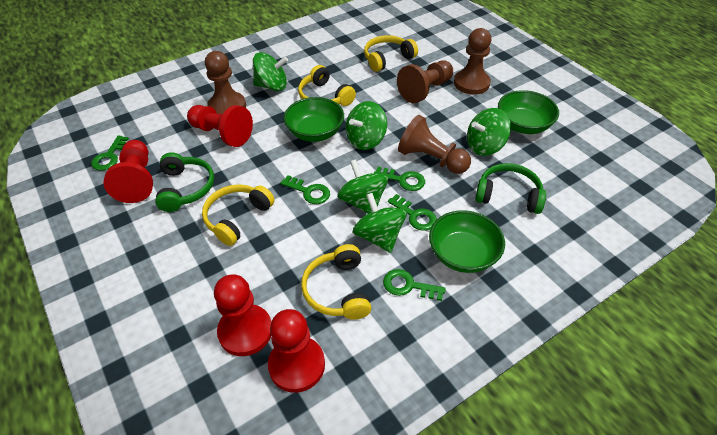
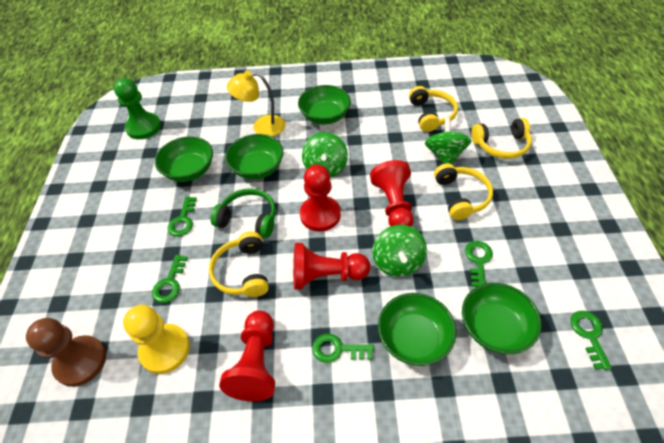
brown pawn: [205,51,246,114] [397,60,453,103] [398,115,471,174] [454,28,491,95] = 4 -> [26,318,106,387] = 1
green bowl: [284,97,344,142] [429,210,505,273] [498,90,559,134] = 3 -> [155,136,213,182] [225,134,283,179] [298,85,351,124] [378,293,456,366] [462,283,542,354] = 5
green headphones: [155,152,214,212] [475,163,546,214] = 2 -> [210,188,276,238] = 1
green pawn: none = 0 -> [114,78,161,139] = 1
green spinning top: [253,52,288,91] [337,159,388,214] [346,101,387,150] [353,193,407,253] [467,108,511,156] = 5 -> [302,132,348,178] [372,225,427,277] [425,117,472,164] = 3
yellow lamp: none = 0 -> [227,71,286,136] = 1
yellow pawn: none = 0 -> [123,305,190,374] = 1

